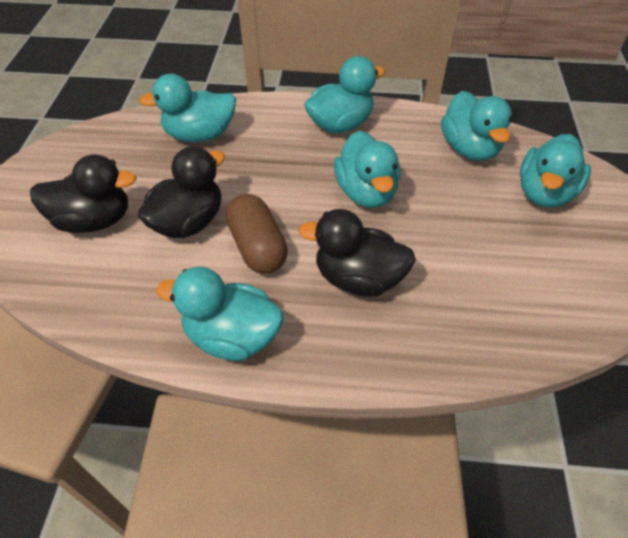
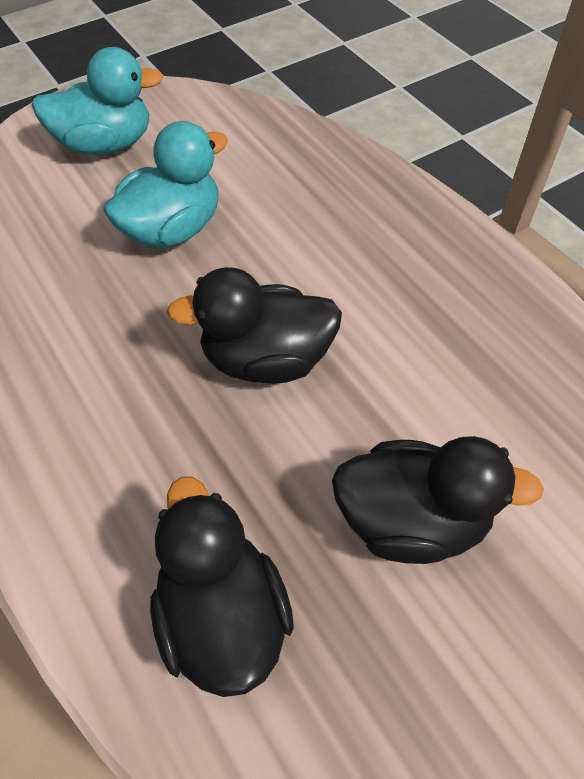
brown capsule: [226,194,288,274] = 1 -> none = 0
turquoise duck: [139,74,236,142] [156,267,283,361] [304,56,385,133] [334,131,401,208] [441,91,512,161] [520,134,591,208] = 6 -> [31,47,164,155] [103,121,228,248] = 2

